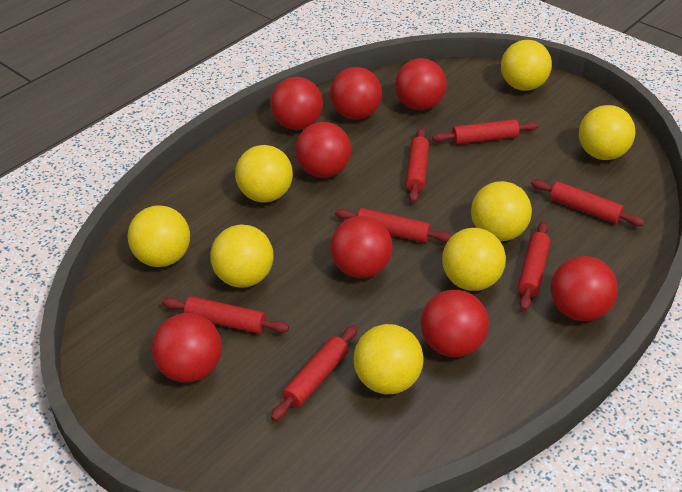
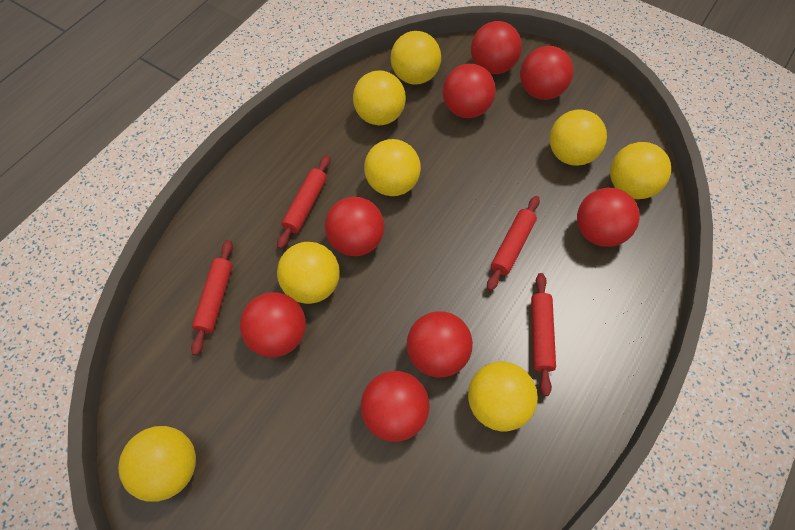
red rolling pin: [162,296,289,334] [271,325,358,421] [335,208,452,243] [406,128,429,203] [432,119,538,144] [518,221,550,311] [531,179,645,226] = 7 -> [191,240,233,356] [277,155,330,249] [487,196,540,291] [531,273,556,396] = 4

